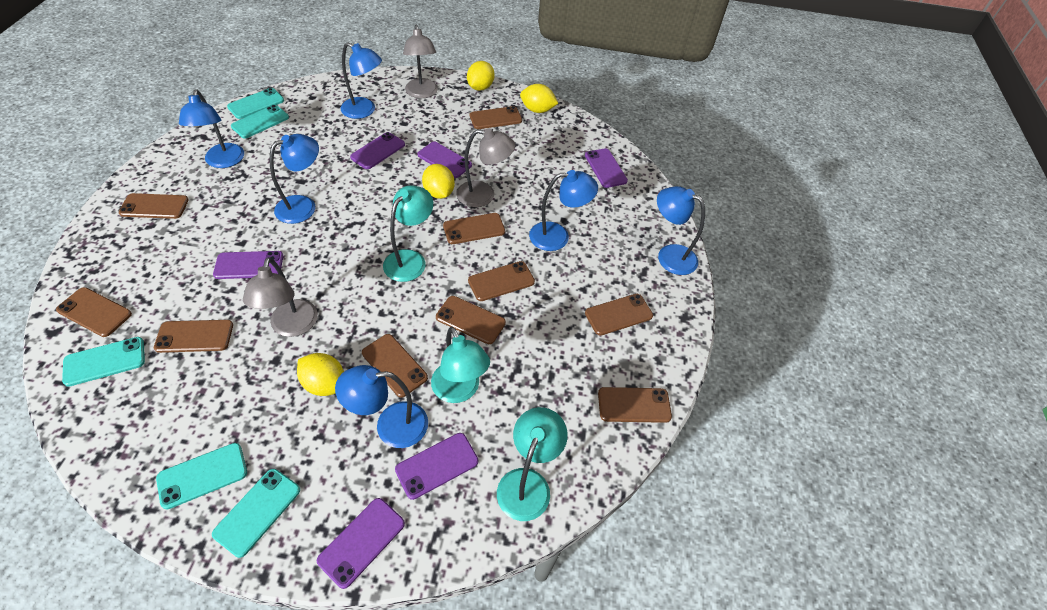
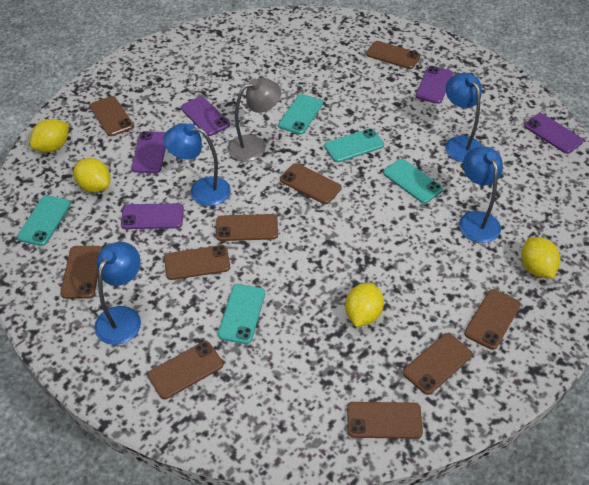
blue lamp: [179,89,244,168] [269,134,319,224] [335,365,428,448] [340,43,382,119] [529,170,598,251] [657,186,705,275] = 6 -> [94,242,141,345] [163,123,231,206] [445,73,483,162] [459,147,503,243] = 4
grey lamp: [243,257,318,337] [403,25,438,98] [456,128,515,207] = 3 -> [227,78,281,162] = 1
purple phone: [213,251,283,279] [317,498,405,589] [350,132,405,169] [395,433,478,500] [417,142,472,178] [585,148,628,188] = 6 -> [121,203,184,229] [131,131,166,173] [181,96,230,136] [415,66,453,104] [524,113,584,154] = 5
turquoise lamp: [383,185,433,282] [431,327,490,403] [497,407,568,521] = 3 -> none = 0

